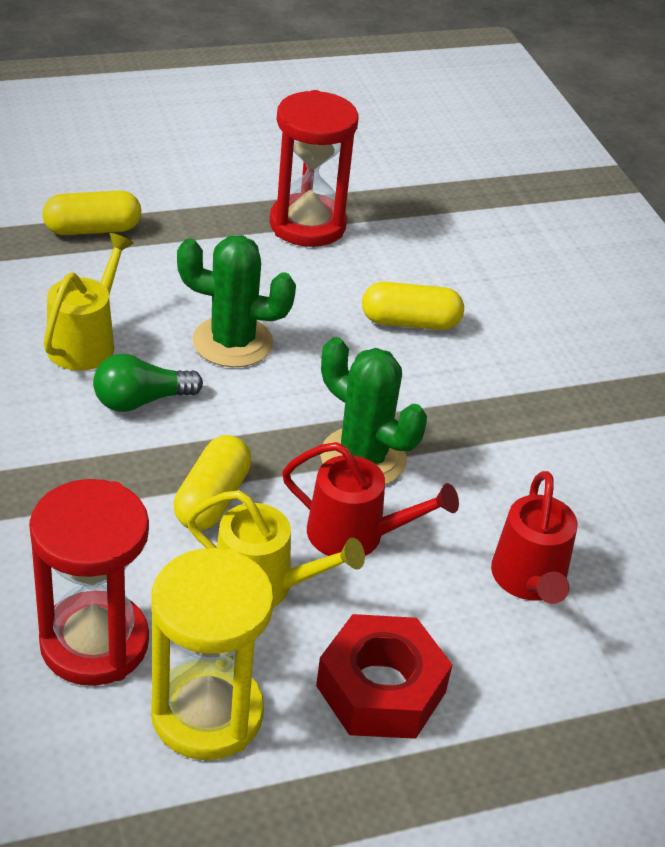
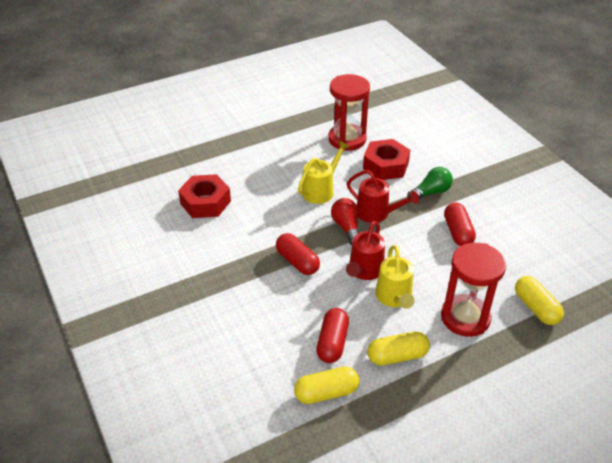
green cactus: [177,235,296,367] [320,337,427,485] = 2 -> none = 0
red capsule: none = 0 -> [276,233,320,275] [316,308,349,363] [444,203,476,246] = 3
red light bulb: none = 0 -> [331,198,359,245] = 1
red nut: [316,614,452,739] = 1 -> [178,174,231,218] [363,139,410,180] = 2
yellow hourglass: [151,548,274,760] = 1 -> none = 0

